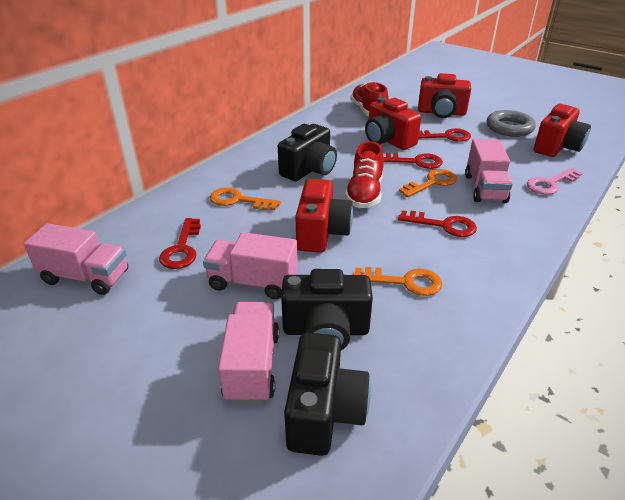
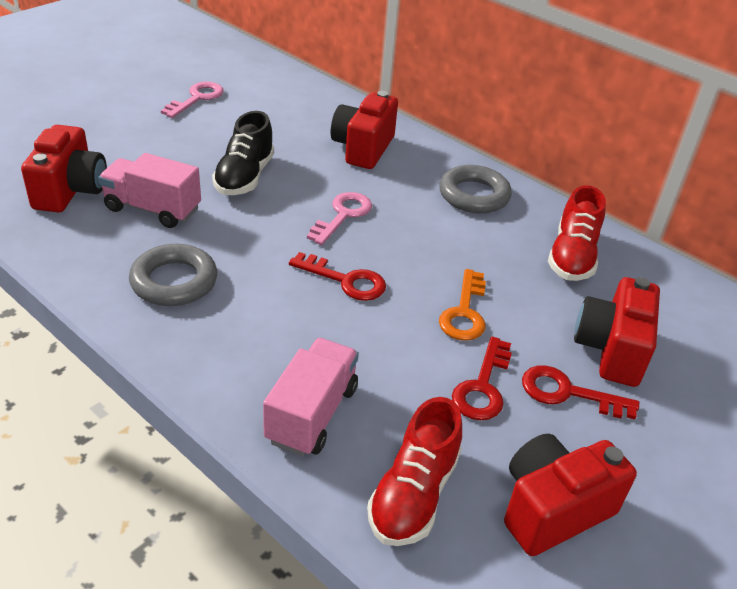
black camera: [278,124,337,181] [281,269,373,350] [284,332,371,456] = 3 -> none = 0
black shoe: none = 0 -> [212,111,274,195] = 1
grey ring: [487,110,536,137] = 1 -> [129,244,217,306] [439,165,512,213] = 2
orange key: [210,187,281,210] [353,267,442,296] [399,169,457,197] = 3 -> [439,269,486,341] = 1
pink key: [527,168,582,195] = 1 -> [161,82,224,118] [307,192,372,245] = 2
pink truck: [24,223,128,295] [203,232,298,299] [218,302,279,404] [465,139,513,203] = 4 -> [98,153,201,228] [263,338,359,456] = 2
red key: [159,218,201,269] [383,153,443,169] [398,210,477,237] [418,128,471,142] = 4 -> [289,252,386,301] [452,337,512,420] [522,365,639,419] = 3

